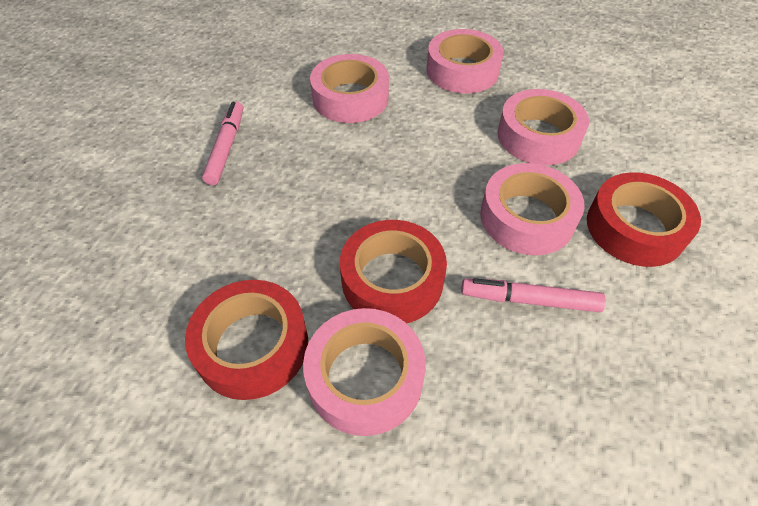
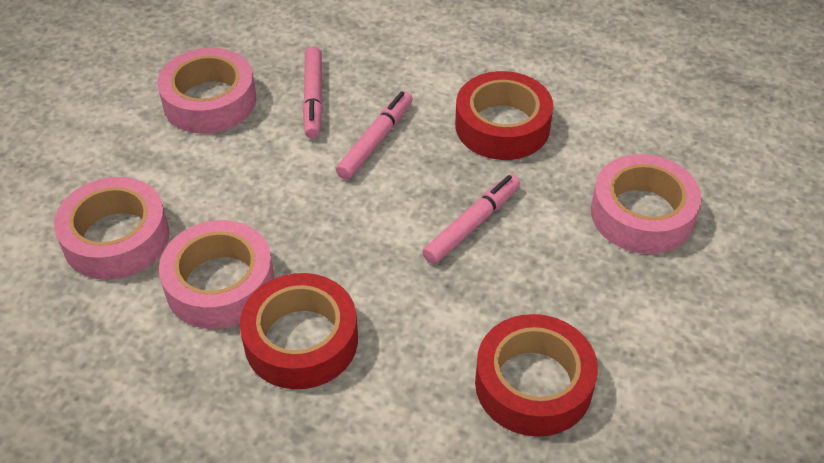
pink marker: [202,102,243,185] [461,278,606,312] = 2 -> [303,46,323,138] [336,91,412,180] [422,174,520,264] = 3
pink tape: [303,308,426,436] [310,54,389,123] [427,29,504,93] [480,163,585,255] [497,89,589,165] = 5 -> [54,177,169,280] [157,48,256,134] [159,220,275,329] [591,154,702,254] = 4

